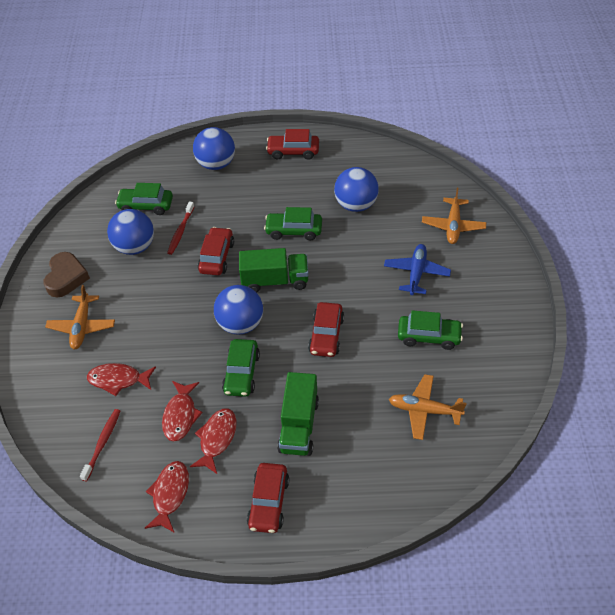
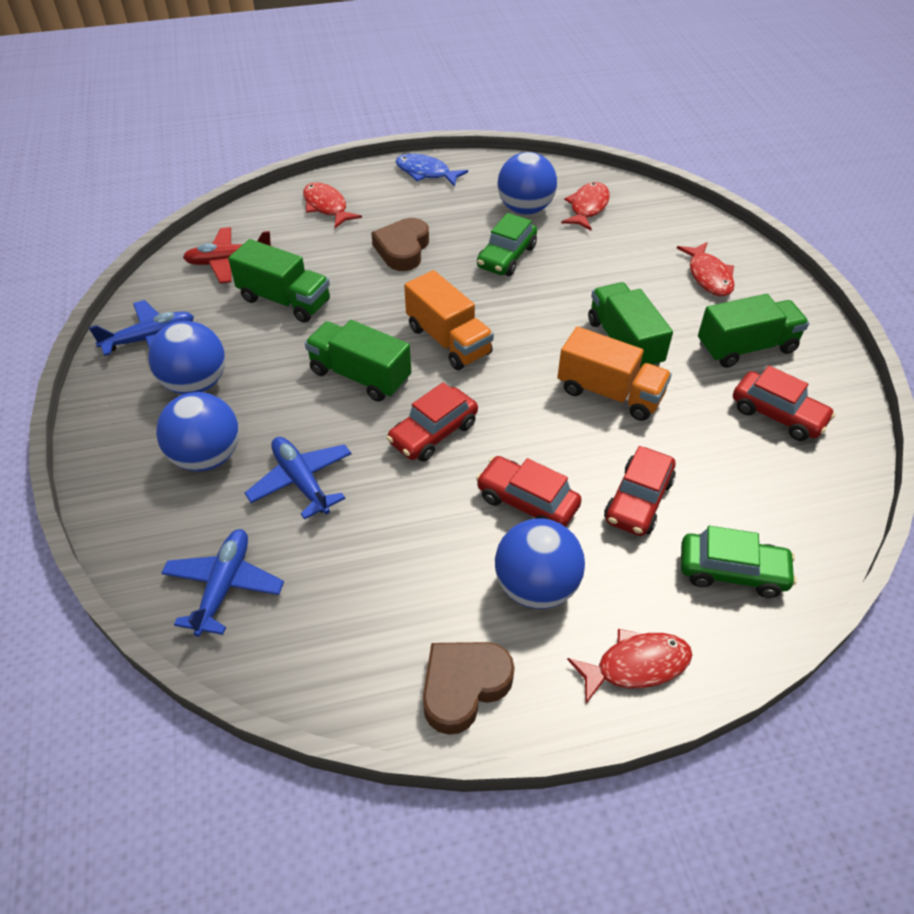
blue fish: none = 0 -> [396,154,468,187] = 1
blue plane: [384,244,451,295] = 1 -> [89,300,194,356] [161,529,284,637] [245,437,351,520] = 3
brown heart: [43,252,90,297] = 1 -> [371,218,429,271] [423,642,515,735] = 2
green car: [115,183,173,215] [222,339,260,397] [264,207,322,241] [398,310,463,350] = 4 -> [477,213,537,276] [681,526,797,598] = 2
green truck: [239,248,309,293] [277,372,319,456] = 2 -> [228,239,330,323] [305,320,411,402] [588,282,673,370] [698,294,809,368] = 4
orange plane: [45,285,115,349] [389,374,466,440] [422,188,486,244] = 3 -> none = 0
orange truck: none = 0 -> [404,270,494,370] [557,327,672,421] = 2
red plane: none = 0 -> [183,227,273,283] = 1
red toothbrush: [80,409,120,481] [167,201,194,255] = 2 -> none = 0

